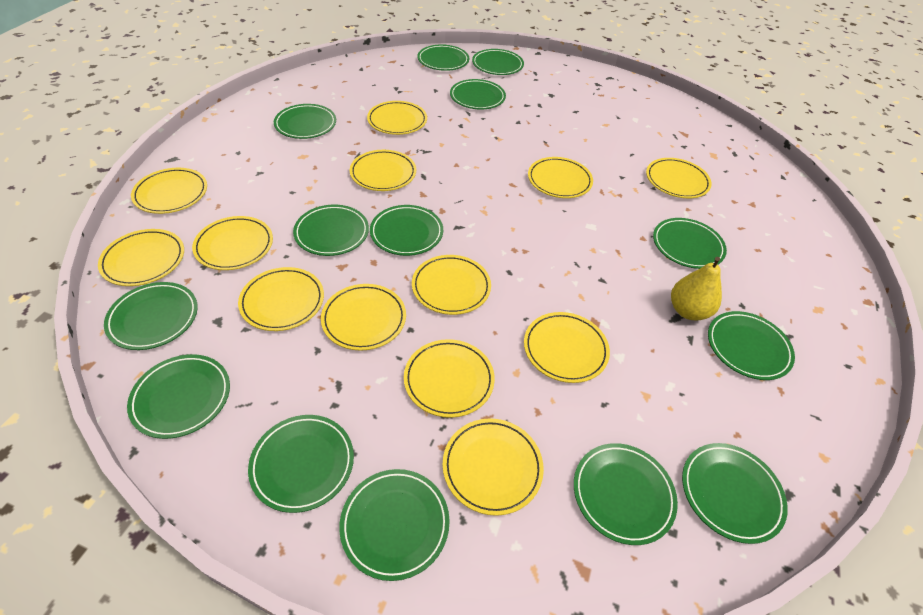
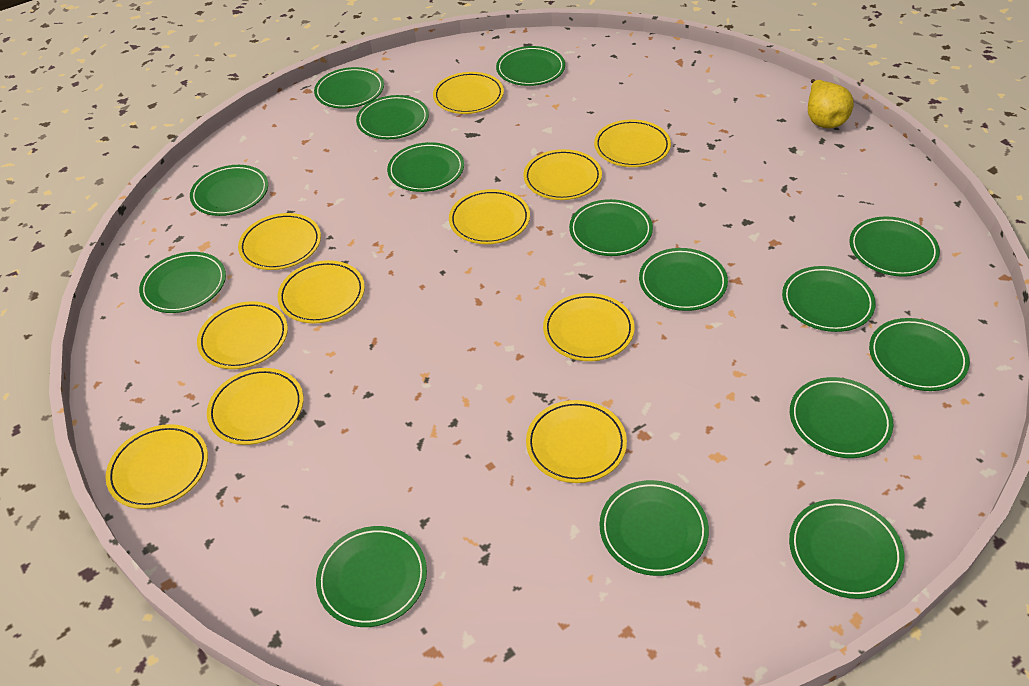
green plate: [104,282,198,350] [127,354,230,439] [248,415,354,513] [274,104,336,139] [293,205,369,256] [339,469,450,581] [370,205,443,256] [417,44,469,71] [450,79,506,109] [472,49,524,75] [574,443,678,545] [653,218,727,269] [682,443,788,544] [708,311,795,380] = 14 -> [139,252,226,313] [190,165,268,216] [314,67,384,109] [316,526,427,627] [356,95,429,139] [387,142,464,192] [496,46,565,86] [569,199,653,256] [600,480,709,576] [639,248,728,311] [782,266,876,332] [789,499,905,599] [790,377,894,458] [849,216,940,277] [869,318,970,391] = 15
yellow plate: [98,229,184,286] [131,168,207,214] [192,216,273,270] [238,267,324,331] [321,284,406,351] [350,150,416,191] [367,101,427,135] [404,339,495,418] [412,255,491,315] [443,418,544,516] [524,312,610,383] [528,157,593,198] [646,158,712,198] = 13 -> [106,424,208,509] [197,301,288,369] [207,368,303,445] [238,213,321,270] [278,260,365,323] [433,72,504,114] [449,189,530,244] [524,149,602,200] [526,400,627,483] [543,293,635,361] [594,120,671,167] = 11

